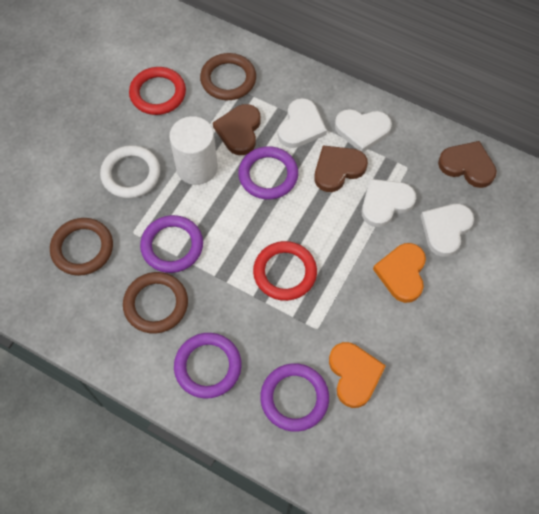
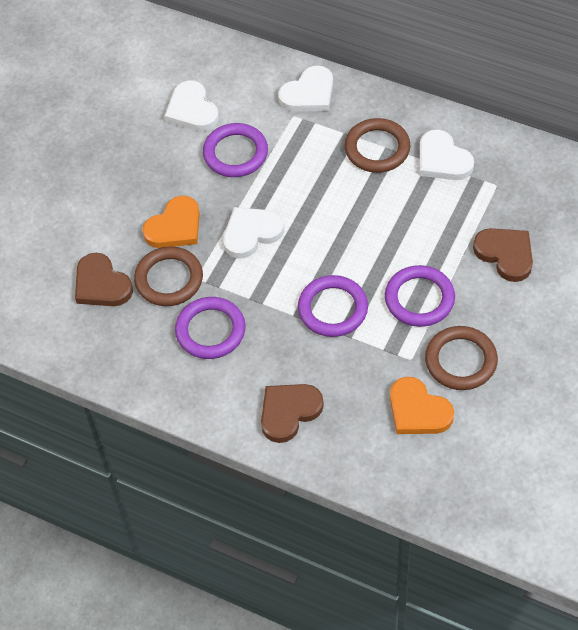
red ring: [129,67,186,115] [253,241,317,301] = 2 -> none = 0
white cylinder: [169,116,218,185] = 1 -> none = 0
white ring: [100,145,160,198] = 1 -> none = 0

